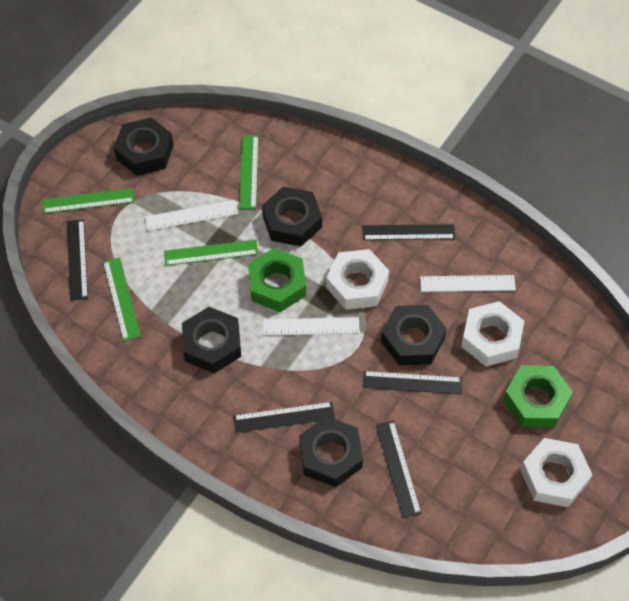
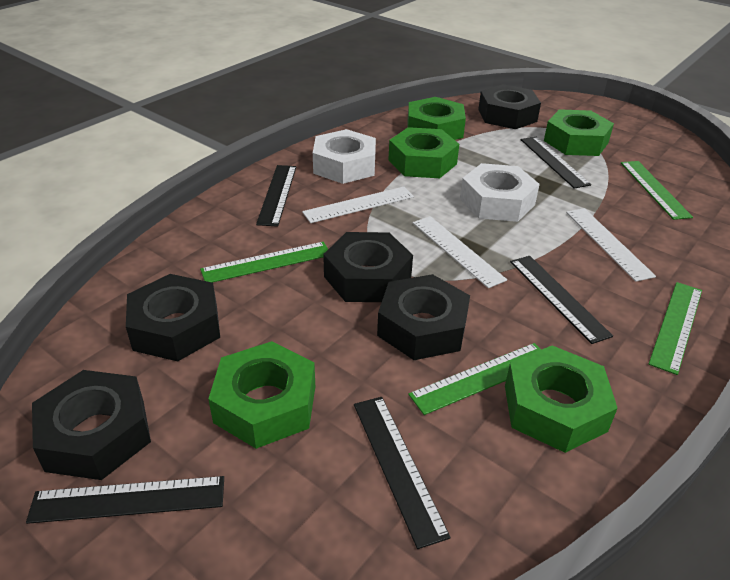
green nut: [248,248,306,312] [503,365,573,427] = 2 -> [208,341,315,449] [388,127,459,178] [408,97,466,140] [505,345,618,453] [544,109,614,156] = 5
white nut: [326,249,389,310] [461,301,524,366] [520,438,592,507] = 3 -> [313,129,376,184] [460,163,540,222] = 2

